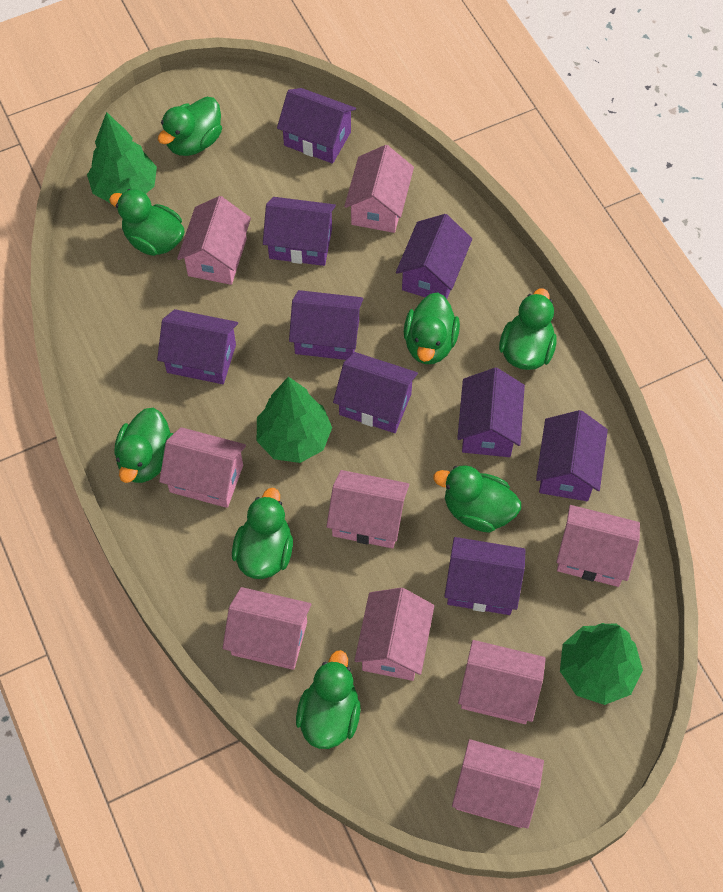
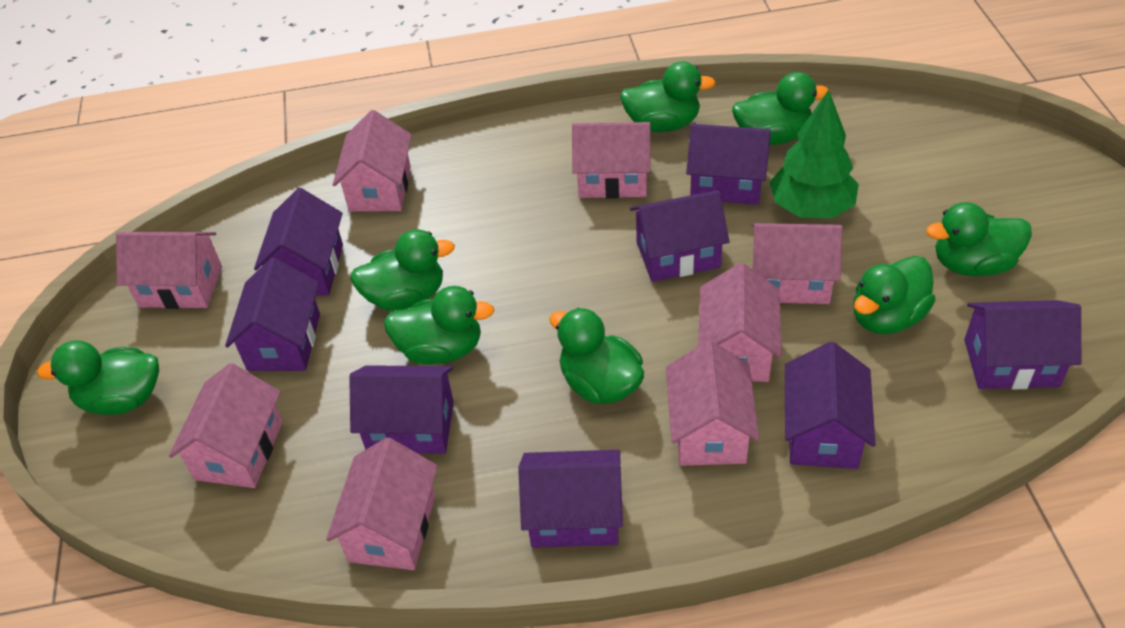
green tree: [87,112,157,203] [257,377,332,463] [560,623,643,705] = 3 -> [769,90,859,218] = 1
pink house: [159,427,246,508] [177,196,251,285] [223,587,311,670] [326,470,409,548] [344,145,414,233] [354,588,434,681] [452,739,544,829] [458,640,546,724] [556,505,640,587] = 9 -> [116,232,222,309] [169,363,283,488] [326,438,438,570] [333,110,412,212] [572,122,651,198] [666,341,760,466] [698,263,782,382] [751,223,842,304] = 8
purple house: [157,309,238,384] [263,197,336,266] [277,88,356,164] [289,290,363,360] [333,352,418,433] [396,214,472,299] [444,537,525,615] [457,368,525,457] [536,410,608,501] = 9 -> [225,258,320,371] [254,188,343,296] [349,365,454,454] [518,450,623,548] [630,190,730,282] [686,124,771,205] [785,342,876,469] [964,300,1081,389] = 8

